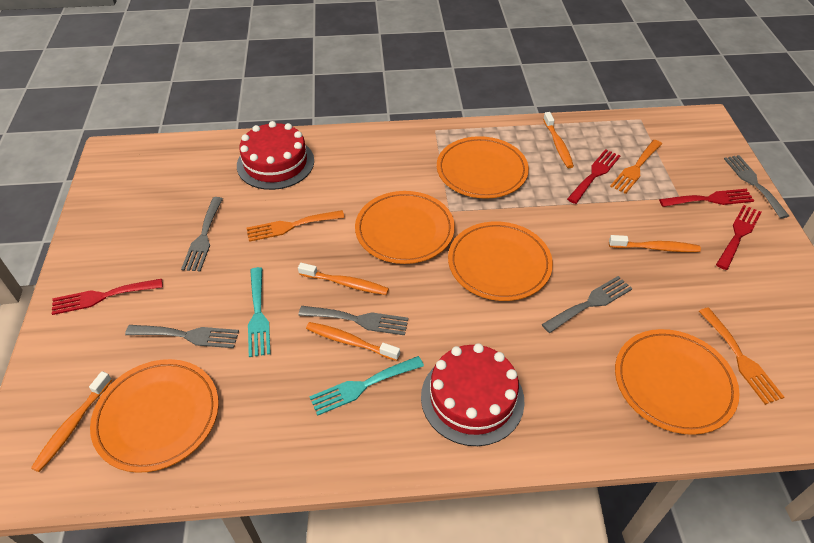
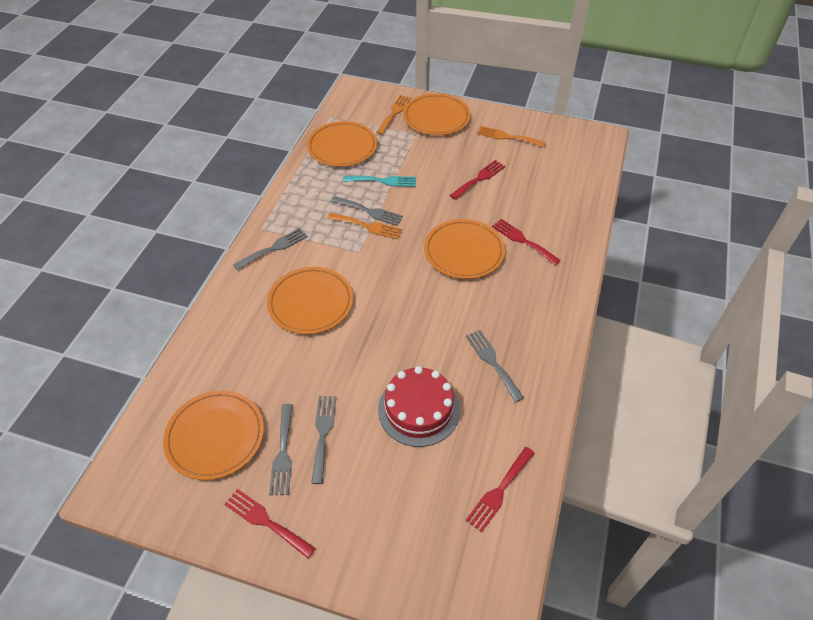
orange toothbrush: [31,371,112,472] [298,263,389,295] [306,322,400,361] [543,112,574,168] [609,235,701,252] = 5 -> none = 0
red cake: [237,121,314,190] [421,343,525,446] = 2 -> [378,366,460,447] = 1
turquoise fork: [248,267,271,357] [309,356,424,416] = 2 -> [343,176,416,187] = 1

